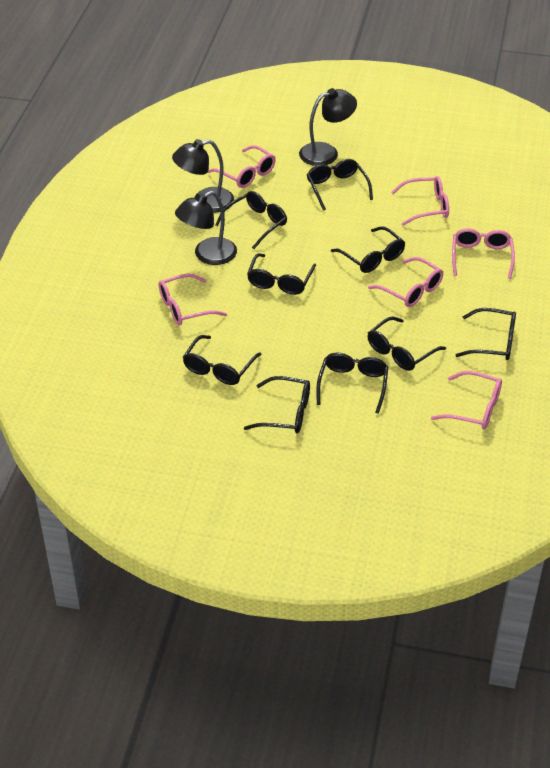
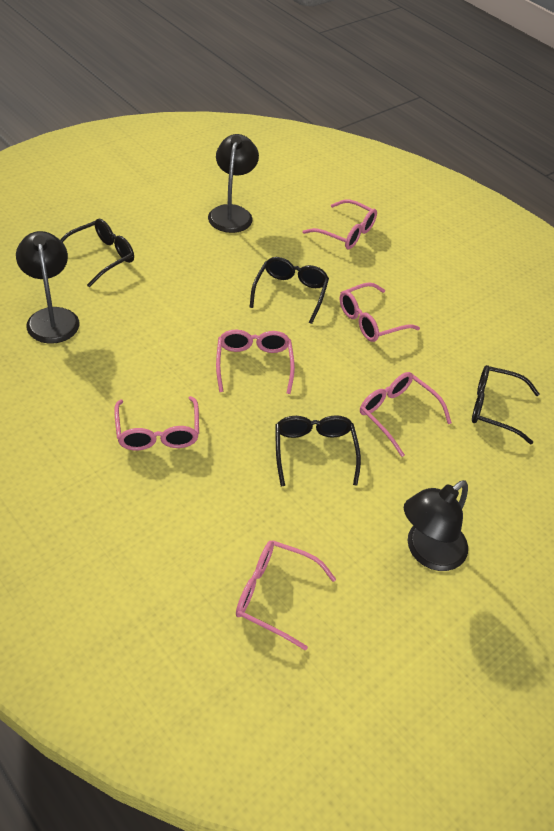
black glasses: [183,335,262,385] [215,191,287,249] [244,376,310,433] [247,253,316,295] [307,159,373,211] [316,353,388,414] [331,226,405,273] [368,316,446,371] [455,308,516,360] = 9 -> [60,219,134,287] [250,257,329,324] [275,415,361,487] [472,365,540,445] = 4

